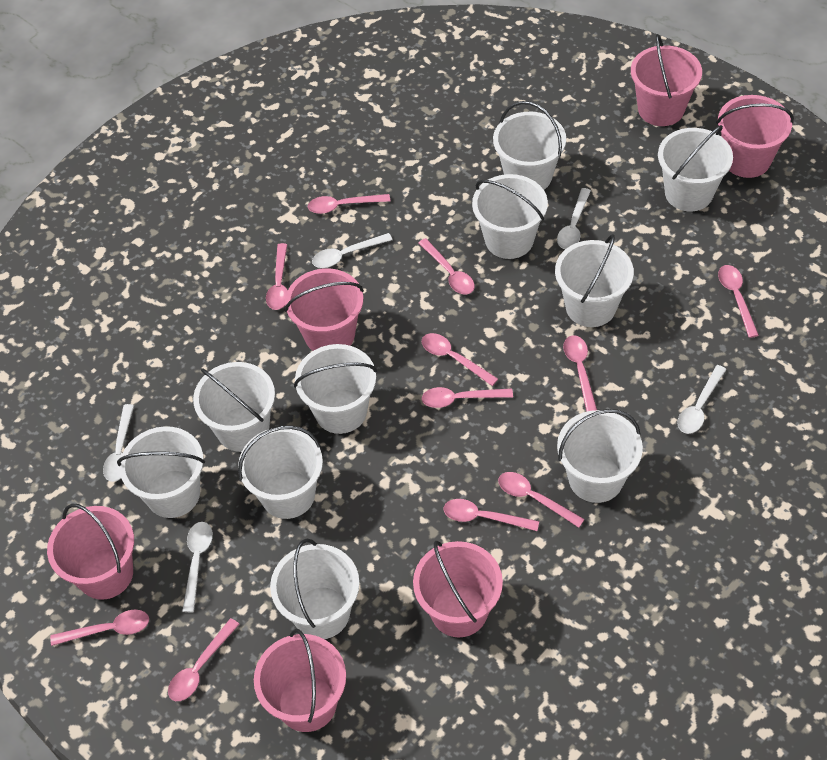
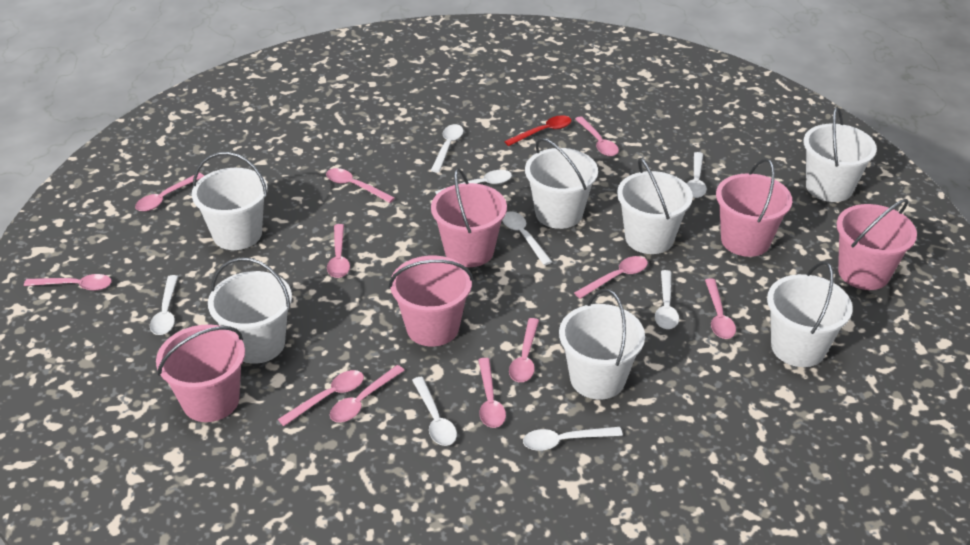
pink bucket: [47,504,134,600] [254,629,346,732] [285,268,364,351] [413,541,503,637] [631,34,702,126] [716,95,794,178] = 6 -> [156,324,245,422] [389,255,473,347] [431,168,507,267] [716,158,792,257] [837,199,917,290] = 5
red spoon: none = 0 -> [504,115,571,146] = 1
white bucket: [117,426,205,518] [193,362,275,452] [238,425,323,519] [270,539,360,639] [294,344,377,434] [472,174,548,259] [493,101,566,190] [555,234,634,327] [557,409,643,503] [658,125,733,211] = 10 -> [192,152,267,250] [208,257,292,364] [525,138,598,229] [559,289,645,400] [617,158,693,254] [767,261,853,367] [804,106,877,202] = 7
white spoon: [103,404,134,482] [182,522,213,612] [312,233,392,268] [557,188,591,249] [677,365,727,434] = 5 -> [150,275,178,335] [412,377,457,446] [431,124,464,173] [435,170,512,195] [502,211,552,265] [523,427,623,451] [655,270,679,329] [687,152,707,198] = 8

